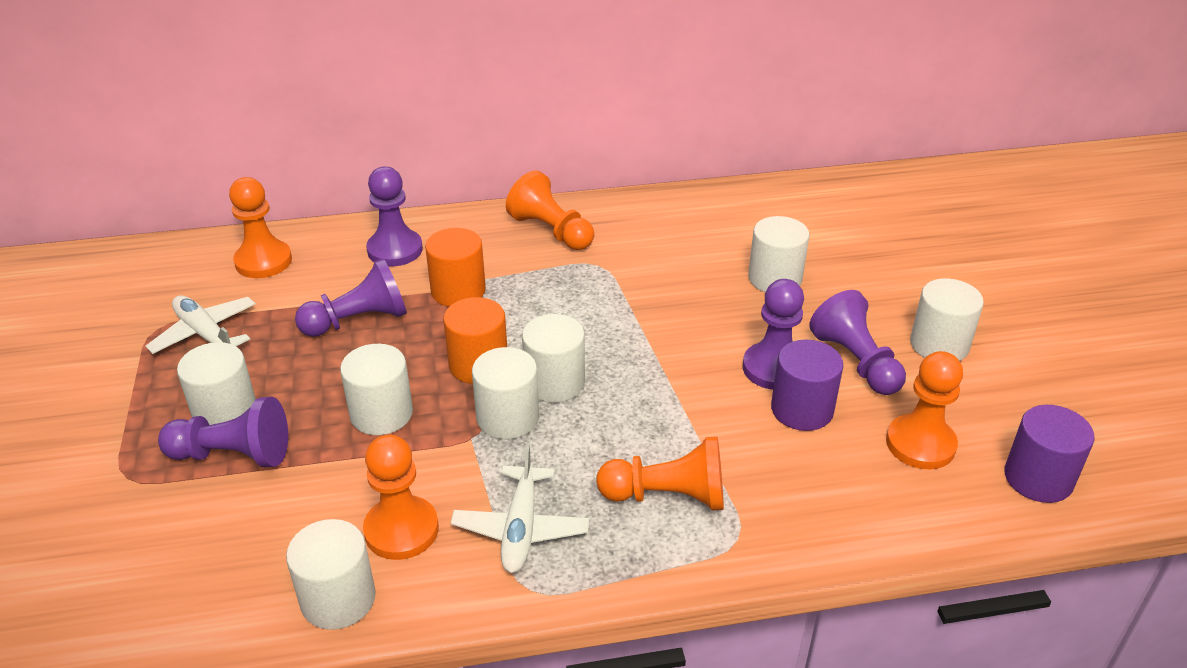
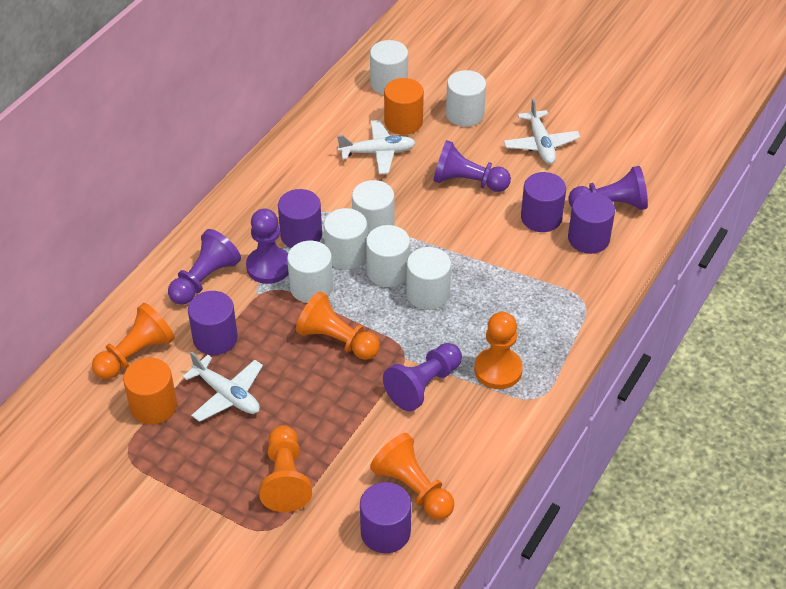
purple cylinder: [771,340,843,431] [1004,405,1095,503] = 2 -> [188,291,238,355] [278,189,322,248] [360,482,411,553] [521,172,566,232] [568,193,615,254] = 5
white plane: [146,296,256,354] [451,444,589,573] = 2 -> [182,351,263,422] [337,120,416,174] [503,98,580,164] = 3

